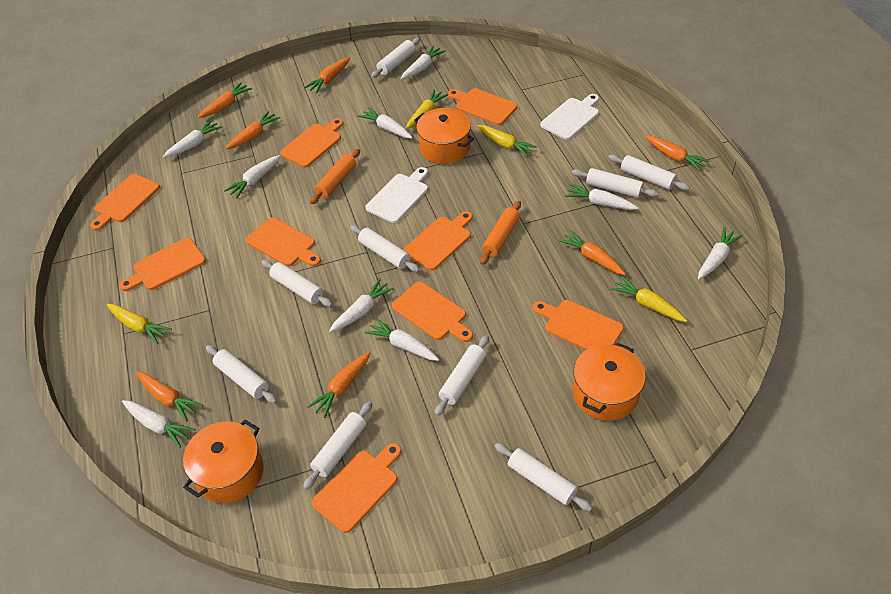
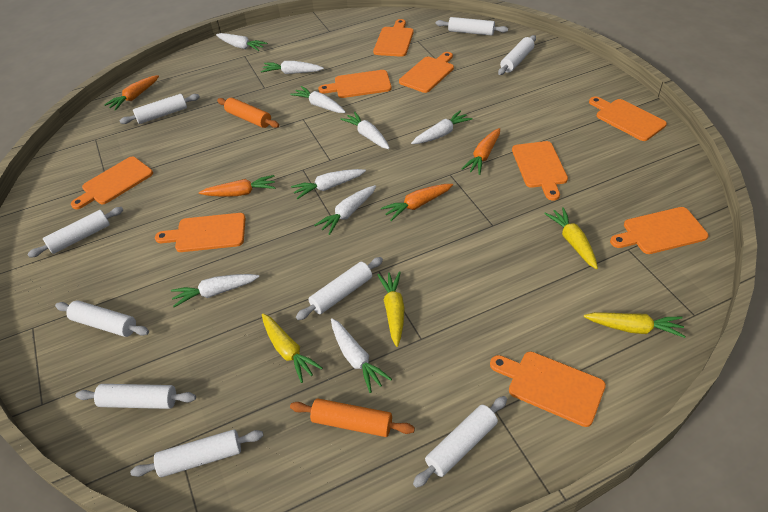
orange carrot: [136,371,203,422] [198,82,252,118] [225,111,281,150] [304,58,350,93] [307,352,370,418] [558,230,626,275] [645,136,710,171] = 7 -> [104,75,159,111] [199,175,276,197] [381,184,453,221] [462,128,500,175] = 4
orange pot: [183,420,264,503] [414,108,474,164] [573,342,646,421] = 3 -> none = 0
white cutting board: [365,167,428,223] [540,94,599,140] = 2 -> none = 0

